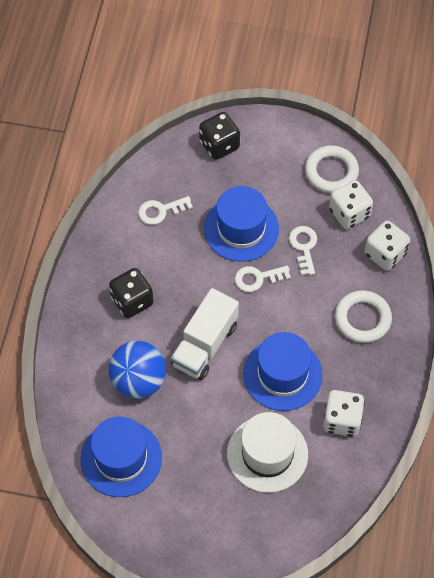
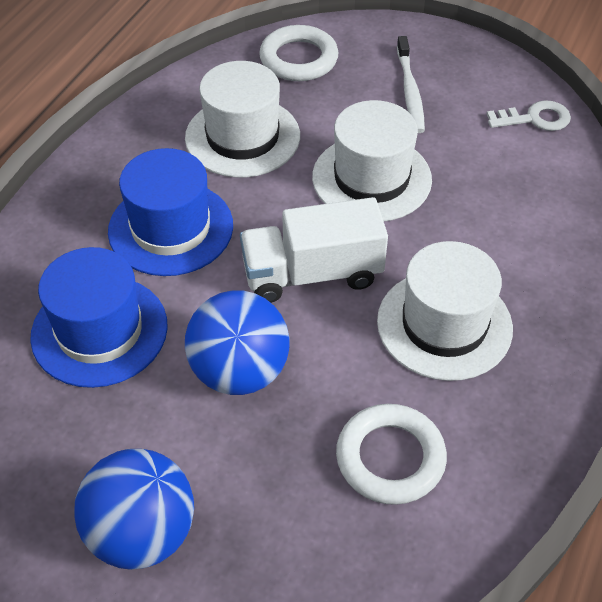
black dice: [109,268,153,318] [199,112,240,160] = 2 -> none = 0
blue ball: [108,341,166,399] = 1 -> [74,449,194,570] [185,290,289,395] = 2
blue hat: [80,417,162,497] [204,186,279,262] [243,332,323,411] = 3 -> [30,247,168,388] [108,148,233,276] = 2
white dice: [323,390,365,437] [329,180,373,229] [365,221,410,271] = 3 -> none = 0
white hat: [227,412,308,493] = 1 -> [185,61,300,177] [312,100,432,221] [377,241,513,381] = 3
white key: [138,196,193,225] [234,266,291,292] [289,226,317,275] = 3 -> [487,100,571,131] = 1
white toothbrush: none = 0 -> [397,36,425,133] = 1

